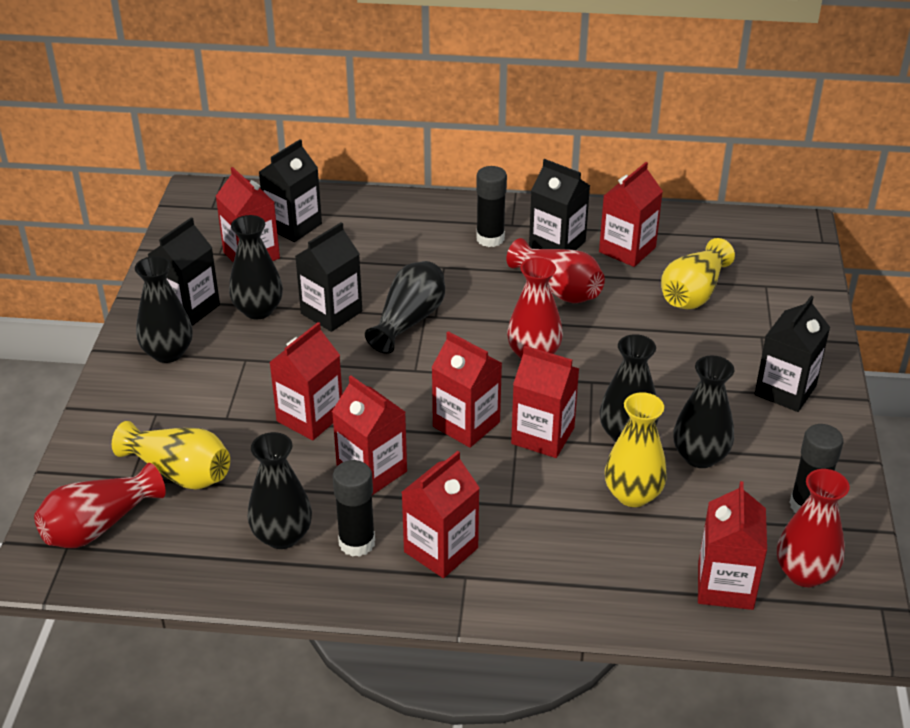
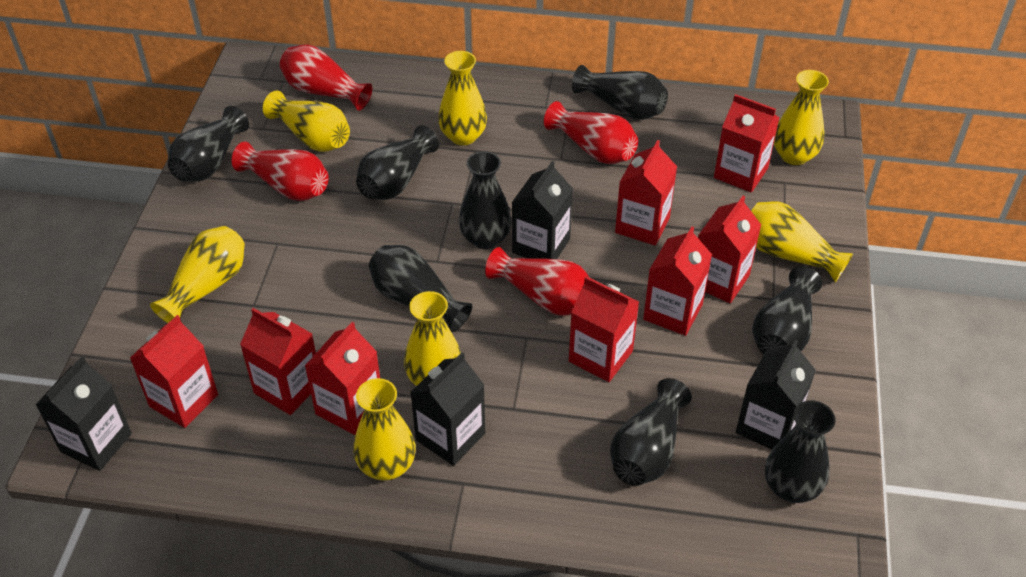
black carton: [147,217,220,326] [259,139,322,242] [295,222,362,332] [529,159,590,250] [755,296,830,412] = 5 -> [35,356,132,471] [410,352,485,466] [512,161,573,259] [736,340,816,449] = 4
black glue stick: [333,460,375,557] [476,166,507,247] [789,424,844,513] = 3 -> none = 0
black vase: [135,256,193,363] [229,215,283,319] [248,432,312,549] [365,261,445,354] [600,334,659,442] [673,356,734,468] = 6 -> [168,106,249,182] [356,125,439,200] [369,245,473,332] [459,151,512,249] [572,65,668,120] [610,378,692,486] [752,266,822,355] [765,400,836,503] = 8
yellow vase: [112,421,230,489] [605,392,667,507] [661,238,735,309] = 3 -> [150,226,245,323] [263,91,350,152] [353,378,416,481] [404,291,461,386] [438,51,487,145] [751,201,853,282] [774,70,829,165] = 7

